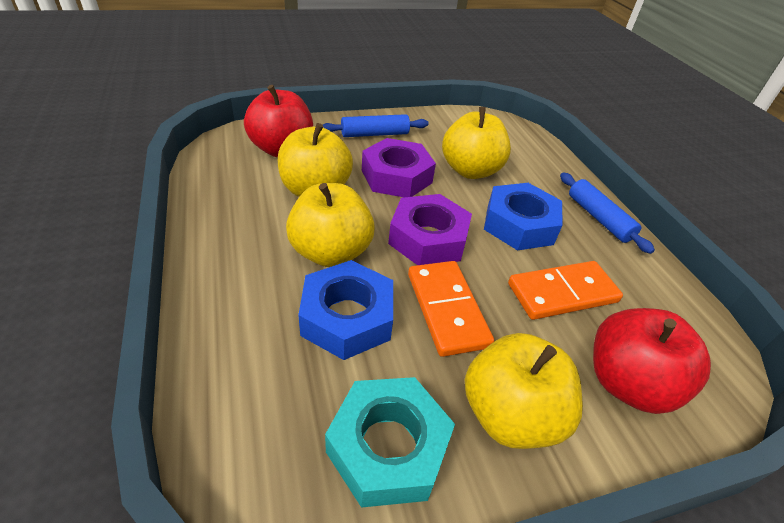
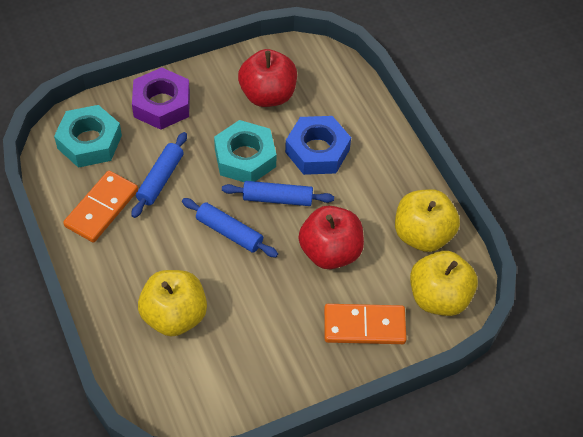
blue nut: [298,260,393,360] [484,183,563,250] = 2 -> [285,116,351,175] = 1
blue rolling pin: [323,114,429,137] [560,173,655,254] = 2 -> [131,132,187,218] [182,198,278,257] [222,181,334,206] = 3
purple nut: [362,138,436,197] [388,194,472,265] = 2 -> [132,67,190,130] = 1
turquoise nut: [325,377,455,508] = 1 -> [54,105,122,168] [214,120,277,182] = 2
yellow apple: [278,123,353,197] [286,183,375,267] [442,107,511,179] [465,333,583,449] = 4 -> [138,270,207,337] [395,189,460,252] [410,251,478,316] = 3

